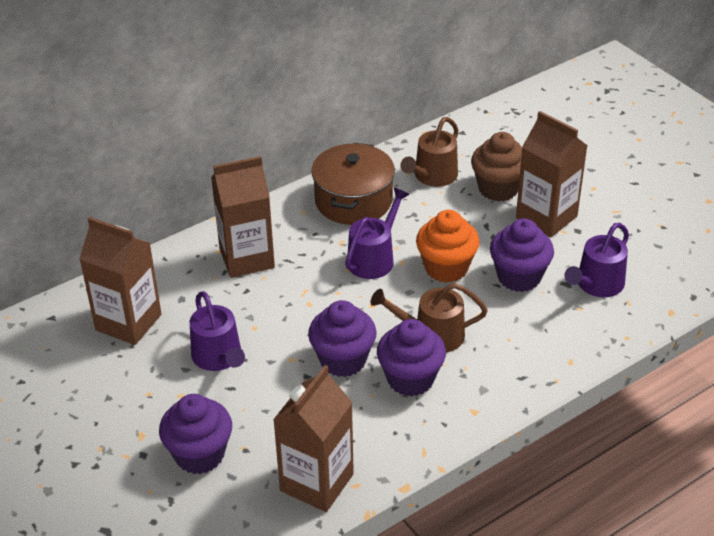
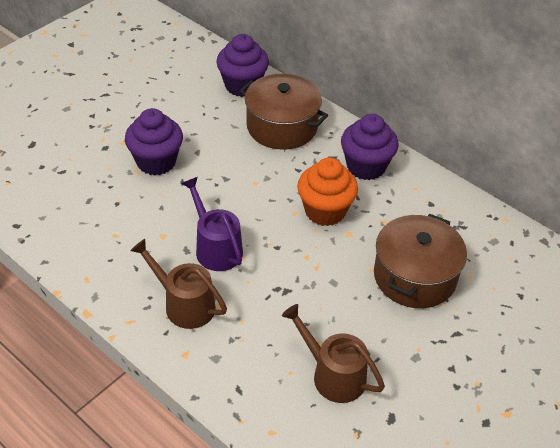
brown carton: [79,217,162,345] [211,156,275,278] [273,365,354,512] [516,111,588,237] = 4 -> none = 0
brown cupcake: [471,132,522,201] = 1 -> none = 0
brown pot: [311,143,395,225] = 1 -> [239,74,328,150] [374,214,467,308] = 2
purple cupcake: [159,394,232,474] [308,300,377,377] [377,319,446,397] [490,218,554,292] = 4 -> [125,108,183,175] [216,34,269,97] [341,114,399,180] = 3
purple watering can: [190,291,245,371] [345,188,410,279] [564,223,629,297] = 3 -> [181,177,243,271] = 1

